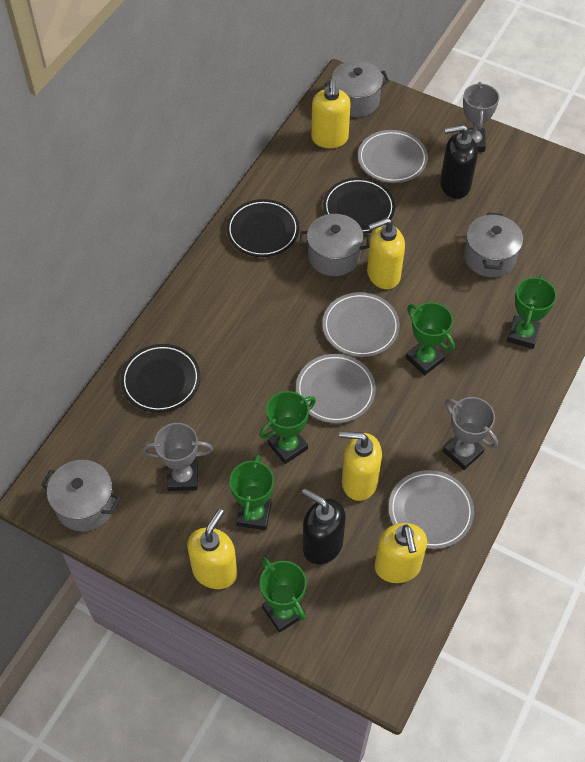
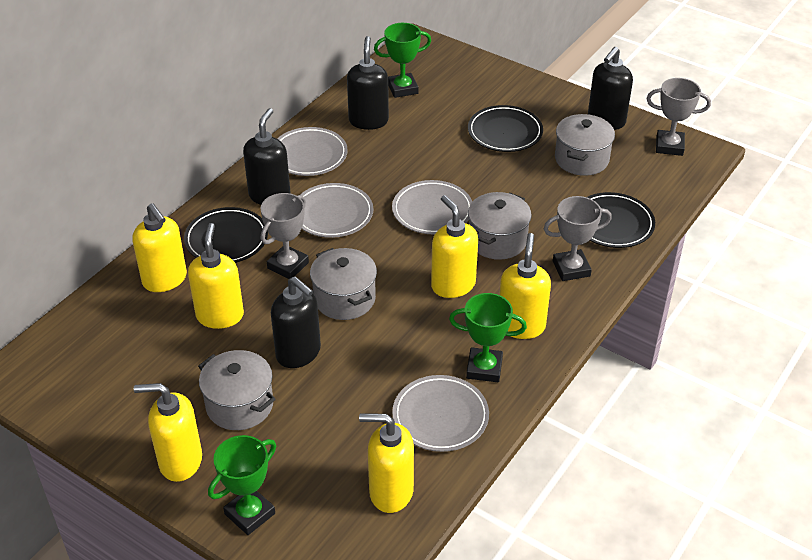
black soap dispenser: [302,488,346,565] [440,125,478,199] = 2 -> [243,108,291,205] [271,276,321,368] [347,36,389,130] [588,47,633,130] = 4
green trophy: [229,455,274,530] [259,391,316,464] [260,558,307,633] [406,302,455,375] [507,275,557,349] = 5 -> [208,435,276,535] [374,23,431,98] [449,293,527,382] = 3
yellow soap dispenser: [187,509,237,589] [311,79,351,148] [339,431,382,501] [367,218,405,289] [374,523,427,583] = 5 -> [132,203,187,292] [134,383,202,482] [188,223,244,329] [359,414,414,513] [431,195,478,298] [500,233,551,339] = 6

